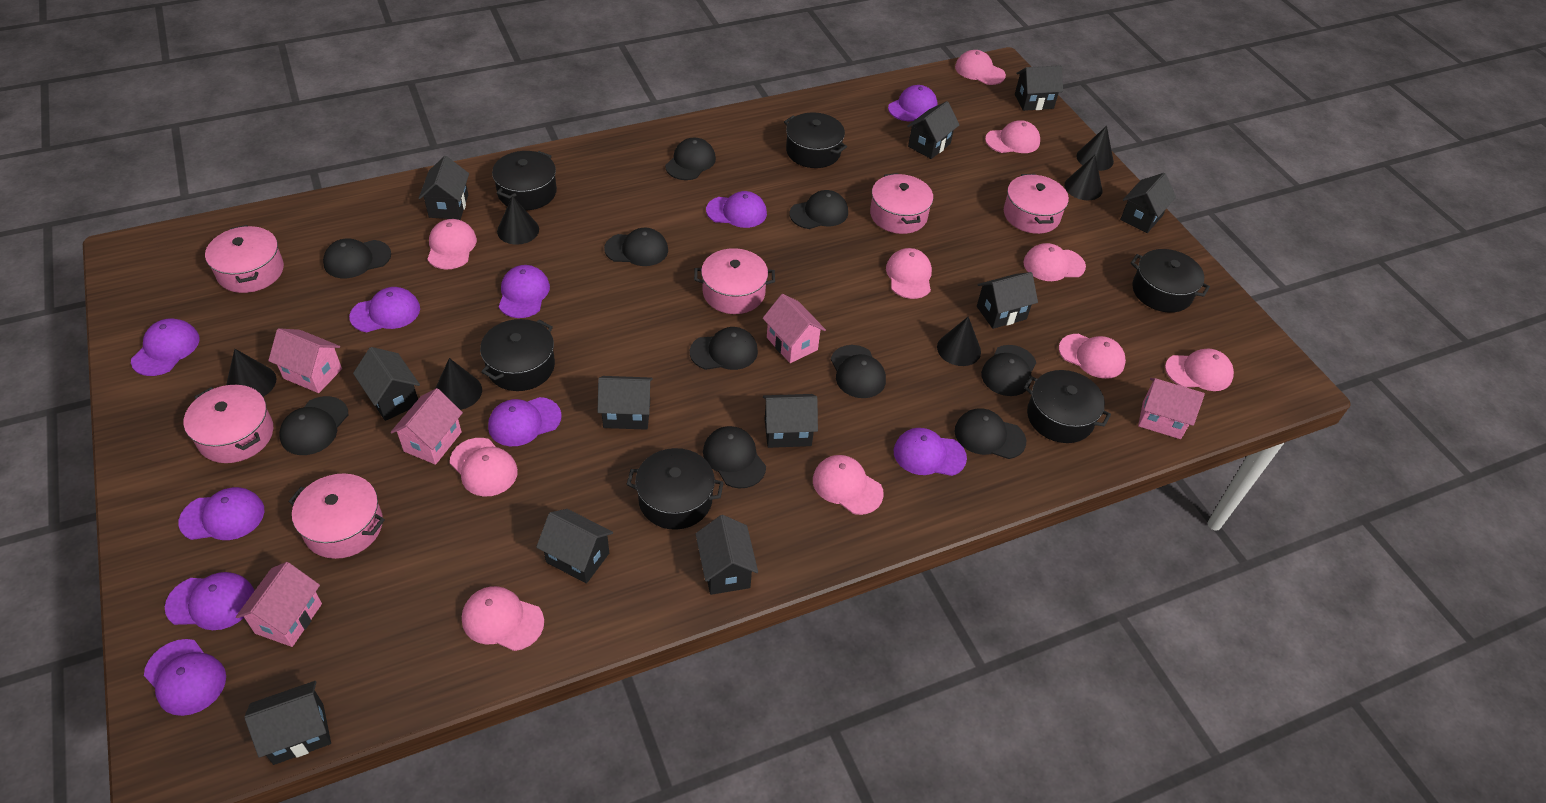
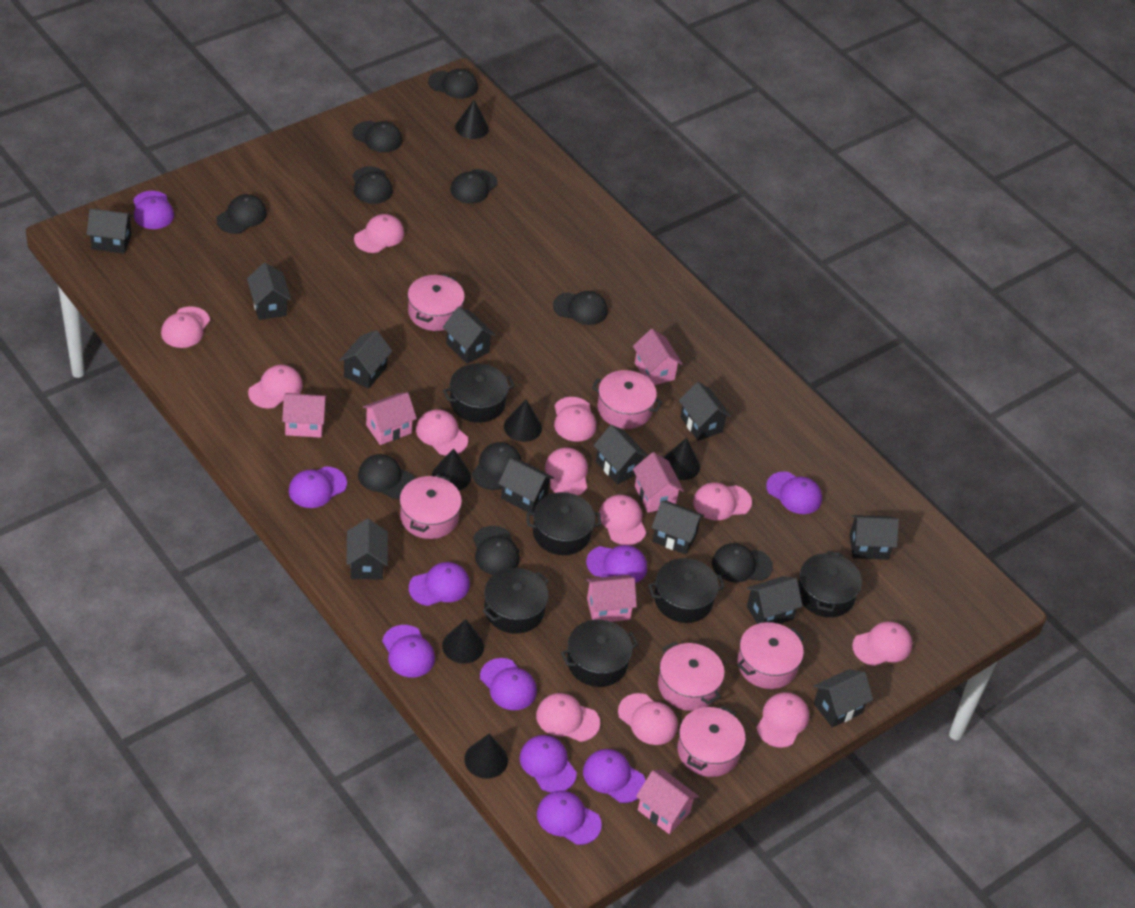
black house: [244,681,331,765] [353,347,420,421] [419,156,469,220] [536,509,613,584] [598,376,653,430] [696,515,758,595] [763,394,818,448] [907,101,959,159] [977,272,1038,329] [1015,65,1063,111] [1120,173,1176,233] = 11 -> [87,208,133,254] [247,262,291,320] [340,330,392,389] [346,519,388,580] [443,307,496,364] [498,458,554,513] [594,425,648,484] [652,501,704,555] [679,382,731,441] [746,576,803,624] [814,669,873,727] [850,515,899,560] = 12
pink cap: [427,219,477,269] [450,438,518,497] [462,586,544,651] [813,455,884,515] [886,248,932,299] [955,50,1006,85] [985,120,1040,153] [1023,243,1086,281] [1059,334,1126,379] [1165,349,1234,391] = 10 -> [161,307,210,348] [248,365,303,409] [354,214,404,253] [416,409,468,456] [536,693,600,742] [545,448,588,495] [554,397,596,442] [599,495,646,545] [618,693,678,745] [693,483,752,520] [756,692,809,748] [852,621,912,666] = 12
pink house: [236,562,322,647] [268,328,342,393] [391,388,463,465] [763,294,826,363] [1138,378,1205,439] = 5 -> [282,393,327,438] [363,392,417,445] [586,575,637,622] [633,329,682,385] [633,452,684,513] [636,769,699,834] = 6

